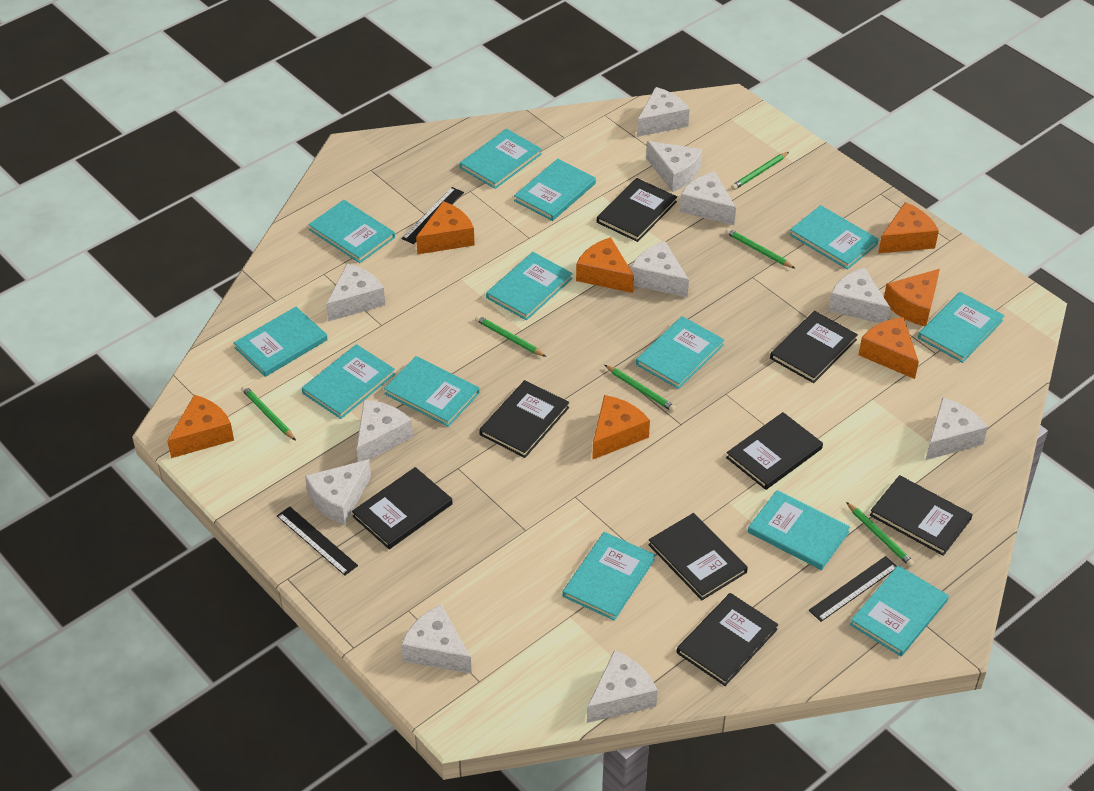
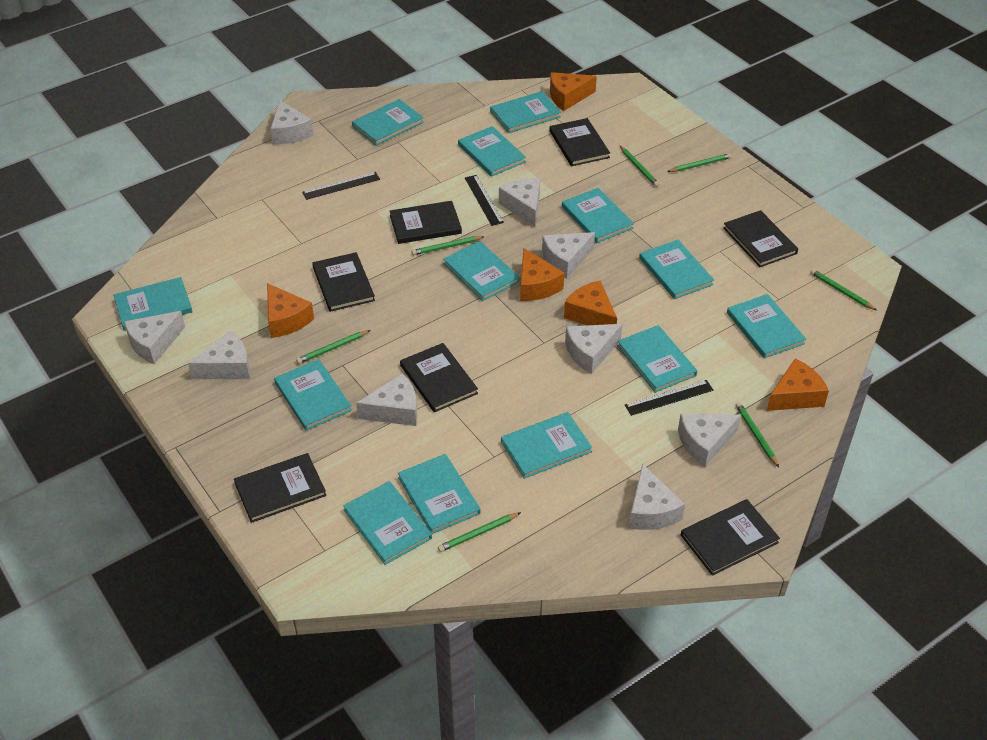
black book: [352,467,453,549] [479,380,569,458] [597,178,677,242] [648,513,748,600] [677,593,778,686] [726,412,823,490] [770,311,858,383] [870,475,973,556] = 8 -> [234,453,326,523] [312,252,375,312] [390,201,462,244] [400,343,478,412] [550,118,610,166] [681,499,780,576] [723,210,798,267] = 7
green pencil: [241,385,296,441] [475,315,546,357] [605,365,676,412] [725,228,796,269] [731,152,789,190] [846,502,915,567] = 6 -> [296,330,370,364] [411,236,485,255] [438,512,521,552] [619,145,659,187] [667,153,731,172] [736,402,779,467] [810,269,876,310] = 7
orange cheese: [167,395,234,458] [416,201,475,255] [576,237,634,293] [592,395,650,460] [859,317,919,379] [878,202,939,253] [884,269,940,326] = 7 -> [267,283,314,338] [520,248,564,301] [550,72,597,111] [564,281,617,325] [767,358,829,411] = 5
white cheese: [305,459,371,525] [326,263,385,322] [357,400,413,462] [401,604,472,674] [587,650,657,723] [631,241,689,298] [637,87,690,137] [646,141,702,192] [680,172,736,225] [828,268,891,324] [926,397,988,460] = 11 -> [124,311,185,365] [188,330,250,379] [270,100,313,145] [356,373,417,426] [499,178,540,227] [542,232,595,278] [565,324,622,374] [629,464,685,530] [678,414,741,467] = 9

